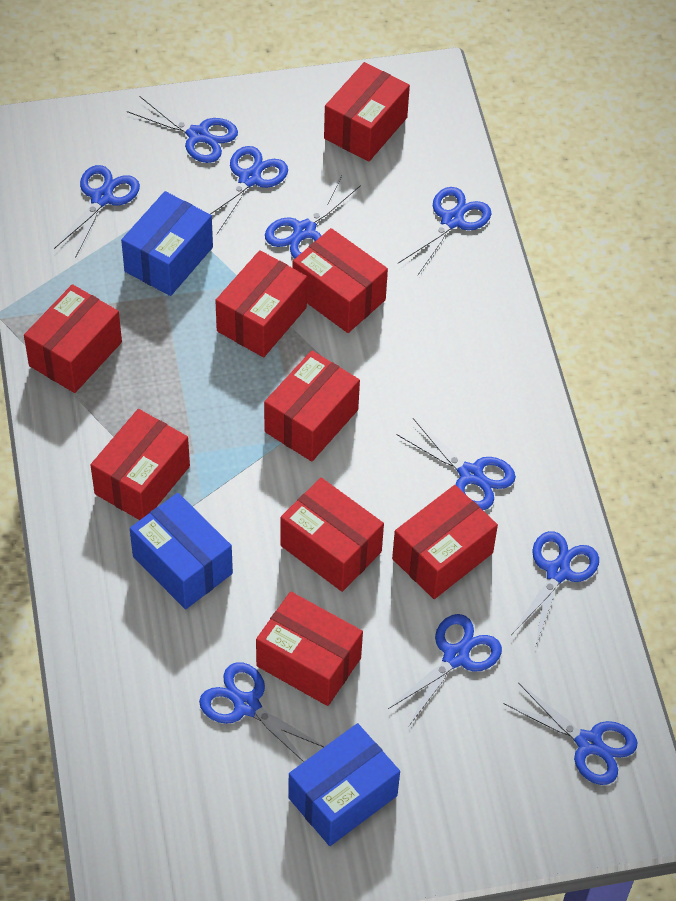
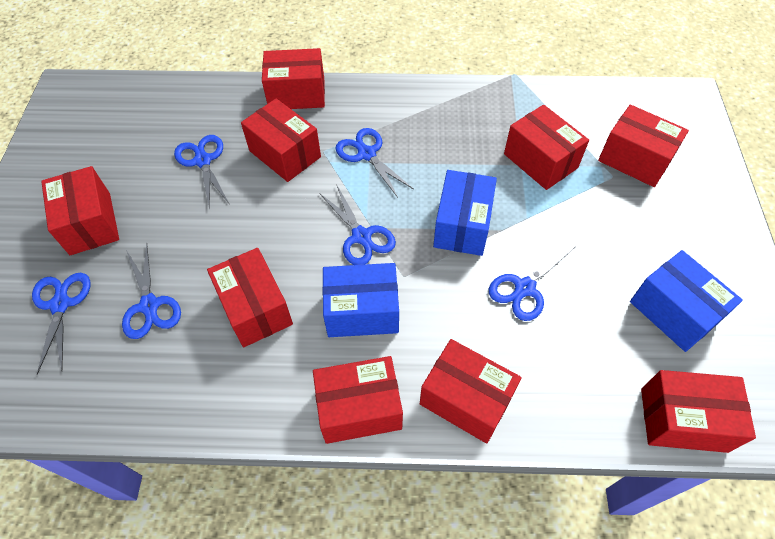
blue scissors: [54,165,140,258] [127,96,238,163] [199,662,325,762] [208,146,288,234] [265,176,361,259] [388,614,502,726] [397,418,516,510] [398,187,492,275] [504,683,638,785] [511,531,599,645] = 10 -> [32,273,91,375] [122,244,181,339] [174,135,229,210] [319,184,396,265] [336,128,413,198] [489,236,575,321] = 6

